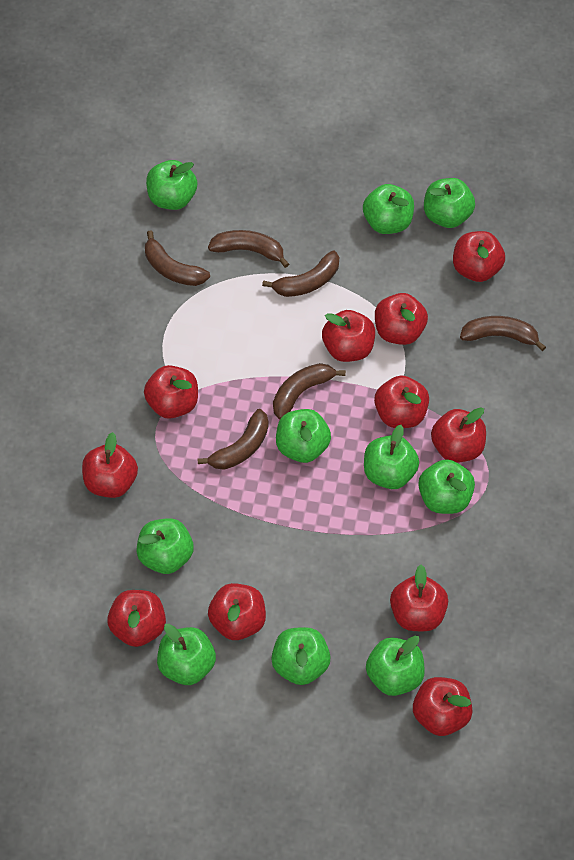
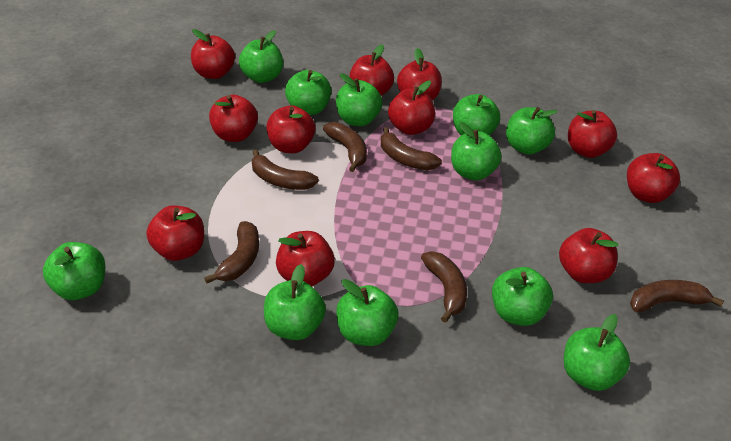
green apple: [136,518,194,574] [146,160,197,210] [157,624,216,685] [271,627,331,685] [276,409,331,463] [363,184,414,234] [364,425,419,489] [366,636,425,696] [418,459,475,514] [424,178,475,228] = 10 -> [43,242,106,300] [239,30,283,83] [264,264,326,340] [285,70,331,115] [336,73,382,126] [336,279,398,346] [451,122,502,180] [453,94,500,135] [492,267,553,326] [506,107,558,155] [564,314,630,391] = 11

